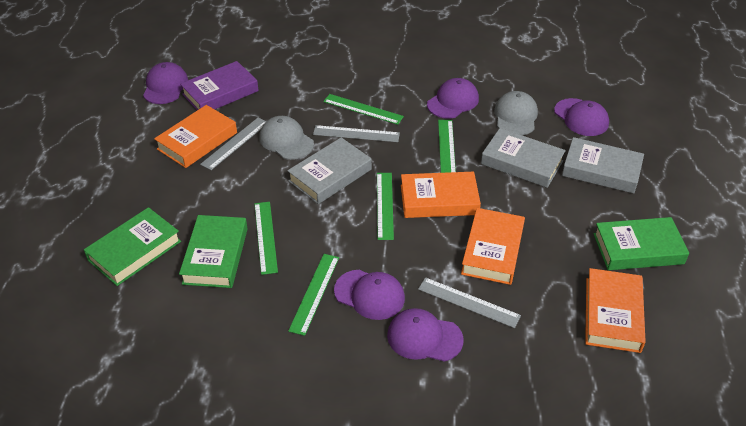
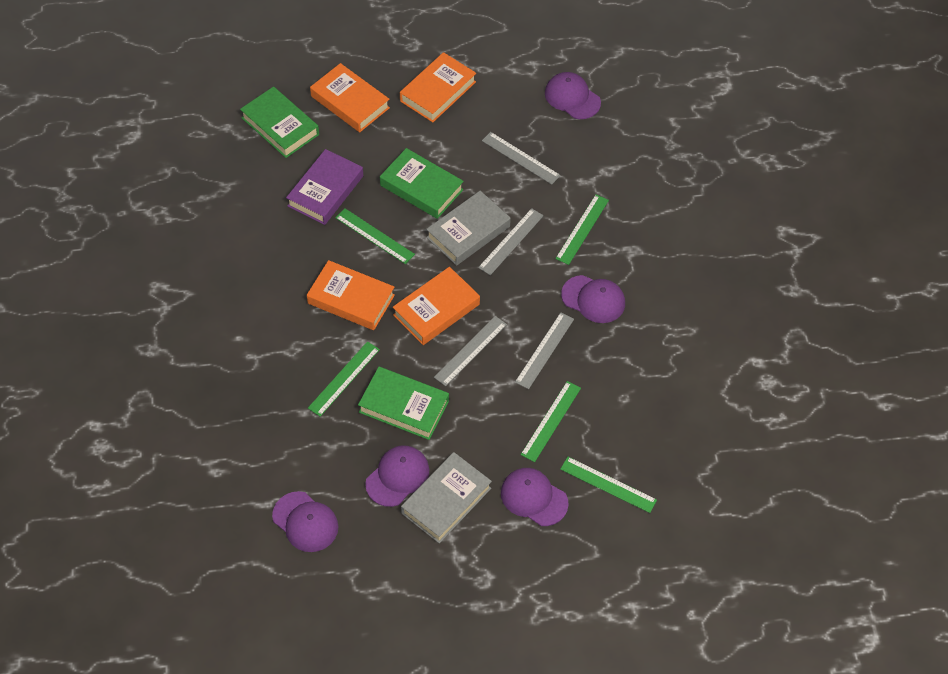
grey book: [287,137,372,204] [481,128,566,188] [562,137,644,193] = 3 -> [401,452,492,543] [426,191,511,266] = 2
grey cap: [259,116,314,160] [494,91,538,135] = 2 -> none = 0
grey ruler: [200,118,266,170] [313,125,400,142] [418,277,521,328] = 3 -> [434,316,507,386] [478,208,544,275] [482,132,561,185] [515,312,574,389] = 4

